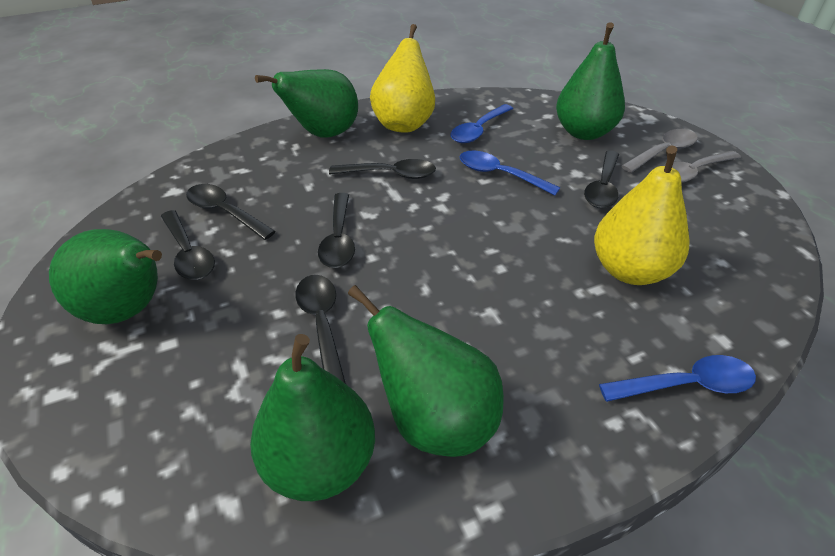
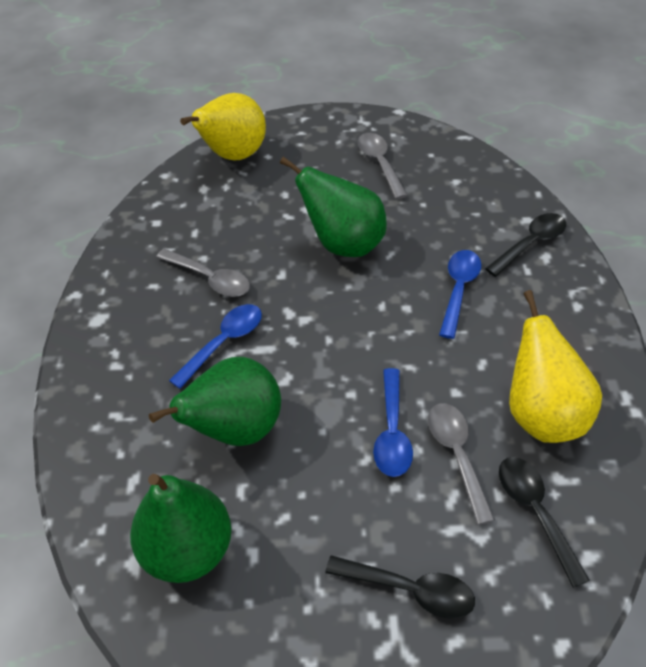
black spoon: [161,210,215,280] [186,184,276,240] [295,275,346,384] [318,193,355,268] [329,159,436,179] [584,150,619,208] = 6 -> [325,555,475,619] [485,213,566,277] [499,457,590,588] = 3
green pear: [49,229,162,324] [250,334,375,501] [255,69,358,138] [348,285,504,457] [556,22,625,140] = 5 -> [130,474,232,583] [149,357,281,446] [280,157,387,257] = 3
grey spoon: [621,129,698,173] [662,151,741,183] = 2 -> [156,249,250,297] [358,133,408,199] [428,403,495,525] = 3

